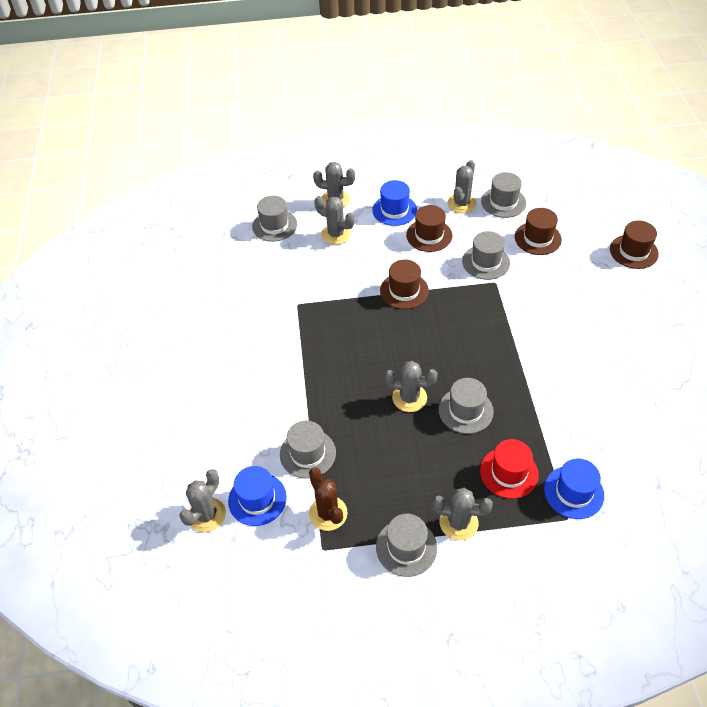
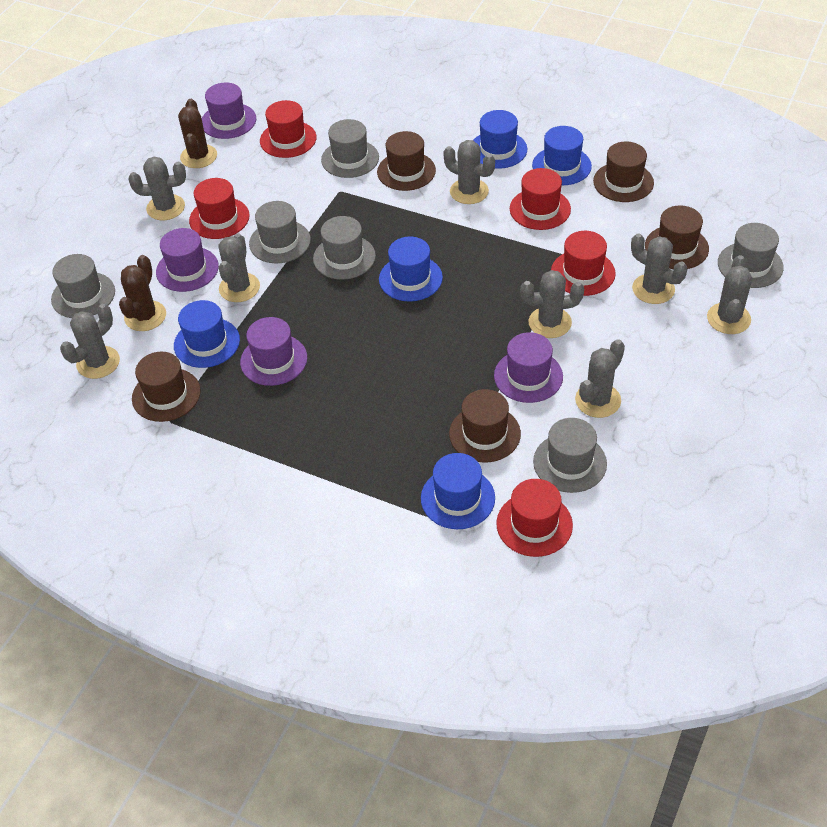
blue hat: [228,466,287,526] [372,180,417,226] [544,458,604,519] = 3 -> [174,300,240,368] [379,237,443,302] [421,453,495,529] [474,110,527,169] [532,126,592,185] = 5
brown cactus: [309,467,348,531] = 1 -> [119,255,166,331] [178,99,217,168] = 2
brown hat: [380,259,429,309] [406,205,452,252] [515,208,562,255] [610,221,659,269] = 4 -> [132,352,201,422] [377,131,436,191] [449,389,521,463] [593,141,654,202] [645,205,709,269] = 5
grey cactus: [179,469,226,532] [313,162,355,207] [315,196,355,245] [384,361,437,412] [432,488,493,541] [448,160,476,213] = 6 -> [60,304,120,379] [128,157,186,220] [219,233,260,302] [443,140,495,204] [520,270,584,338] [575,339,625,418] [631,233,687,304] [707,255,752,334] = 8
purple hat: none = 0 -> [156,228,219,292] [202,82,256,139] [240,317,307,386] [494,332,563,403] = 4
red hat: [480,439,539,499] = 1 -> [189,178,250,239] [260,100,316,158] [496,479,573,557] [510,168,571,230] [551,231,616,296] = 5

